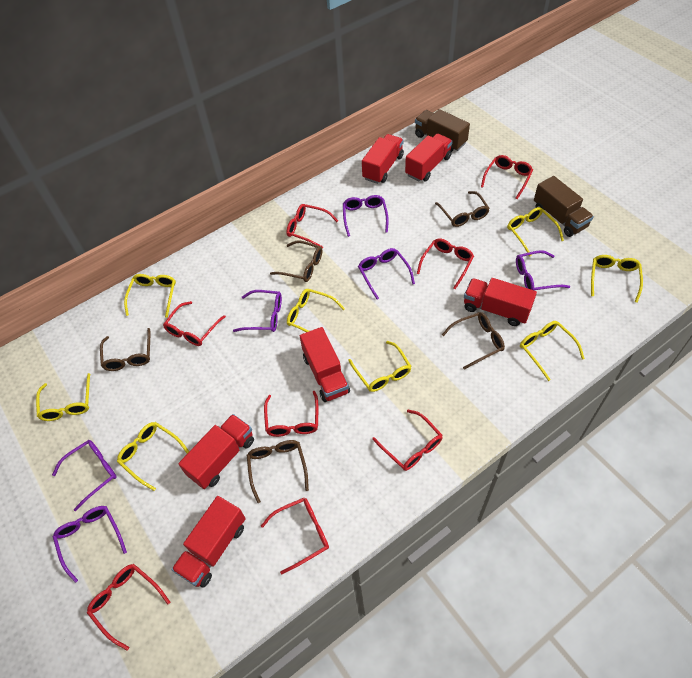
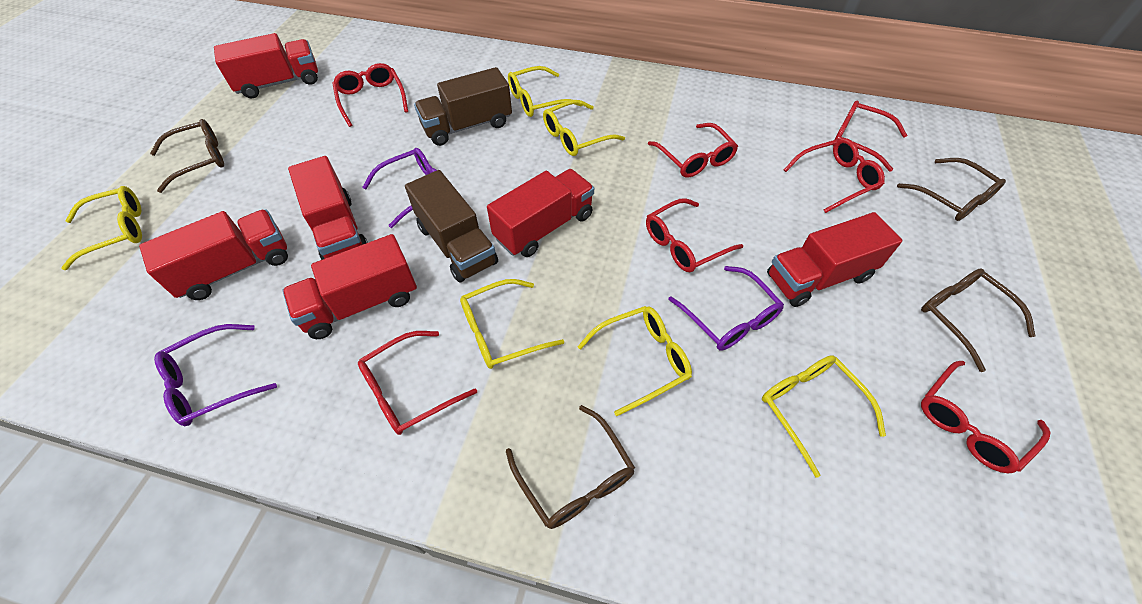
brown glasses: [100,328,150,371] [247,440,309,503] [270,240,322,282] [435,191,490,227] [442,312,505,370] = 5 -> [150,119,224,193] [506,405,635,529] [897,158,1006,221] [921,268,1035,372] = 4
purple glasses: [52,440,117,511] [53,506,127,583] [233,290,282,332] [343,195,389,237] [358,248,415,300] [516,250,570,290] = 6 -> [154,324,277,426] [363,148,437,228] [668,266,784,350] = 3
red glasses: [87,564,170,650] [163,301,226,346] [261,498,329,574] [264,391,318,437] [286,204,338,249] [372,409,443,471] [417,238,474,289] [481,155,533,199] = 8 -> [332,63,408,127] [358,331,477,435] [646,198,743,272] [648,123,738,178] [783,138,885,213] [833,101,907,172] [921,361,1051,474] = 7
yellow glasses: [36,373,90,421] [117,422,189,491] [124,274,176,318] [287,289,345,332] [348,341,412,392] [507,207,564,256] [520,321,585,381] [591,255,643,303] = 8 -> [61,186,142,270] [460,279,564,369] [508,66,582,117] [543,100,625,156] [577,306,692,416] [762,356,886,478] = 6

